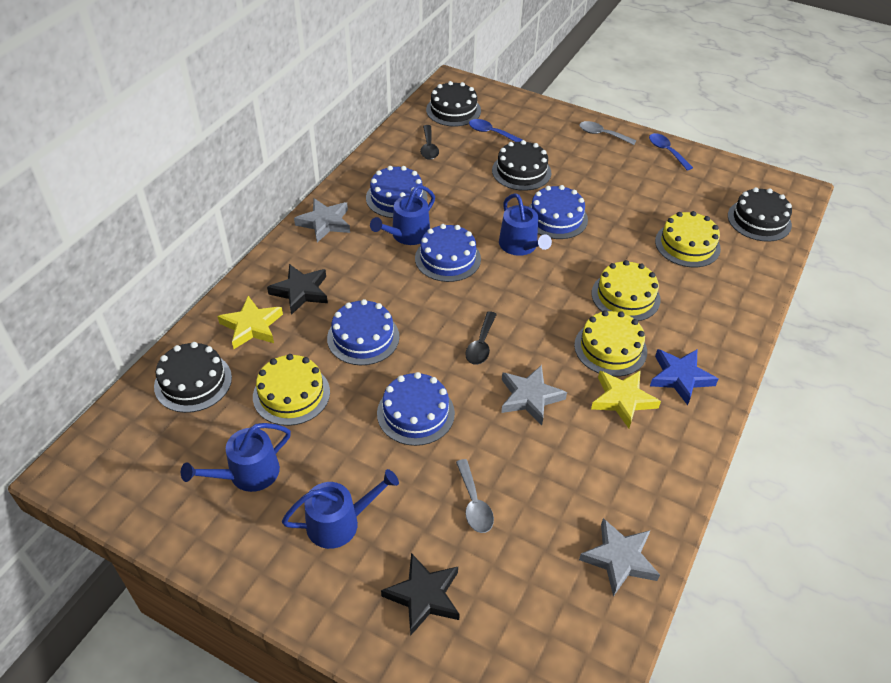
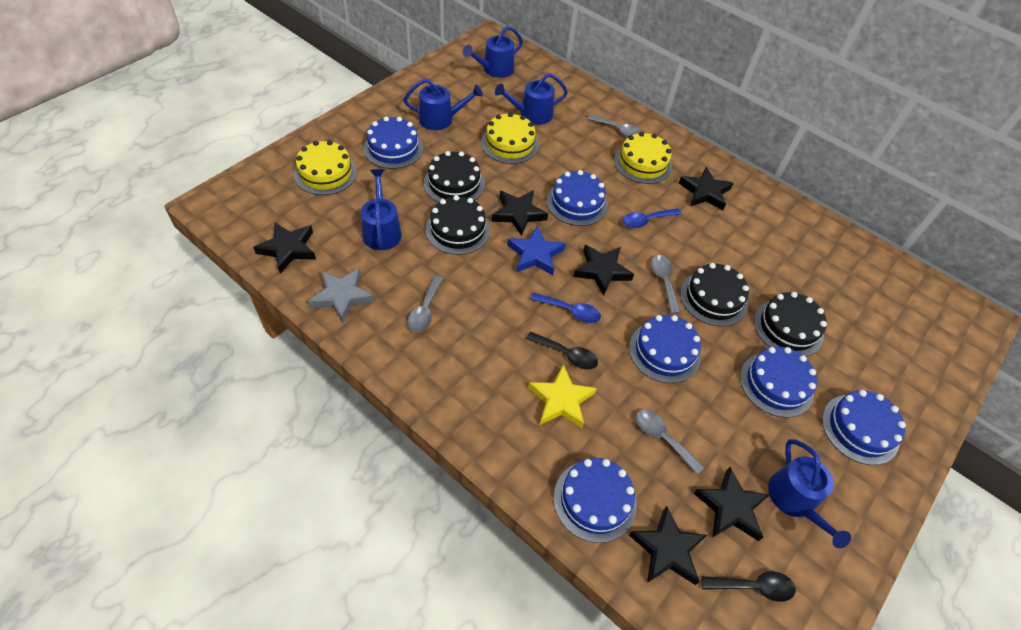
black star: [267,264,328,315] [381,553,460,636] = 2 -> [253,222,316,273] [492,190,548,236] [573,245,634,295] [629,506,707,585] [679,167,734,210] [693,467,769,541] = 6
blue cake: [327,299,399,365] [366,166,428,218] [377,372,455,446] [415,224,481,282] [529,185,588,239] = 5 -> [363,117,423,169] [547,170,608,226] [554,458,637,543] [629,315,701,383] [740,347,817,418] [822,390,906,465] = 6
blue watering can: [181,423,291,492] [282,469,399,549] [370,185,435,245] [499,193,552,256] = 4 -> [361,169,402,250] [403,79,483,130] [463,26,523,78] [495,73,568,125] [768,439,851,548] = 5
grey spoon: [456,459,494,533] [579,121,637,145] = 2 -> [408,275,443,332] [587,115,642,137] [636,409,704,474] [651,255,680,314] = 4
grey star: [294,198,350,242] [501,365,567,425] [579,518,660,597] = 3 -> [308,268,374,323] = 1
yellow cake: [253,354,330,426] [574,310,647,377] [592,260,661,321] [655,211,721,267] = 4 -> [294,140,357,195] [481,112,539,164] [614,132,672,184] = 3
yellow star: [217,296,283,349] [591,370,661,428] = 2 -> [528,364,597,428] = 1

